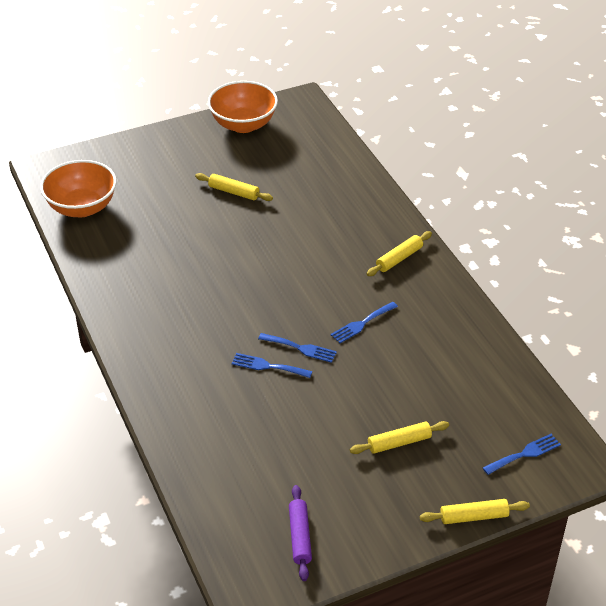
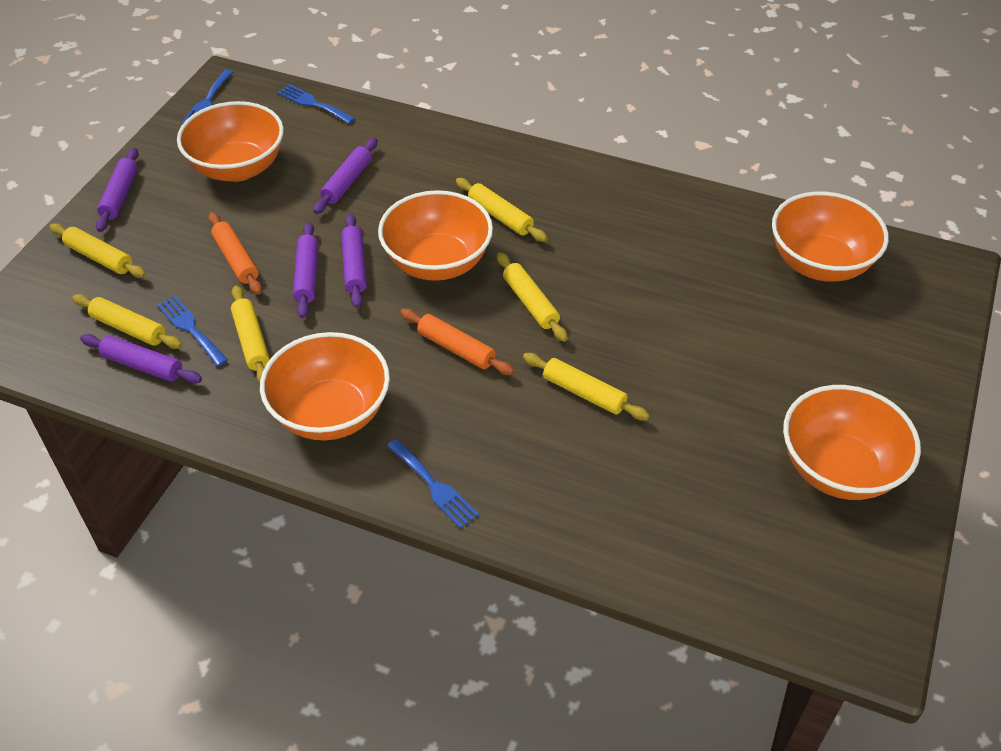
orange bowl: [40,160,117,217] [208,81,278,133] = 2 -> [177,101,284,182] [260,332,390,441] [378,190,493,281] [772,192,889,282] [783,385,921,500] = 5
orange rolling pin: none = 0 -> [208,212,262,295] [400,309,514,375] = 2
purple rolling pin: [289,485,312,581] = 1 -> [80,334,202,384] [96,147,139,232] [293,222,318,318] [313,138,377,214] [341,214,367,308] = 5
yellow rolling pin: [195,173,273,201] [350,421,449,454] [367,231,432,276] [420,499,530,524] = 4 -> [50,223,146,278] [72,294,182,349] [231,285,270,383] [456,178,548,242] [497,252,568,342] [523,353,650,420] = 6

